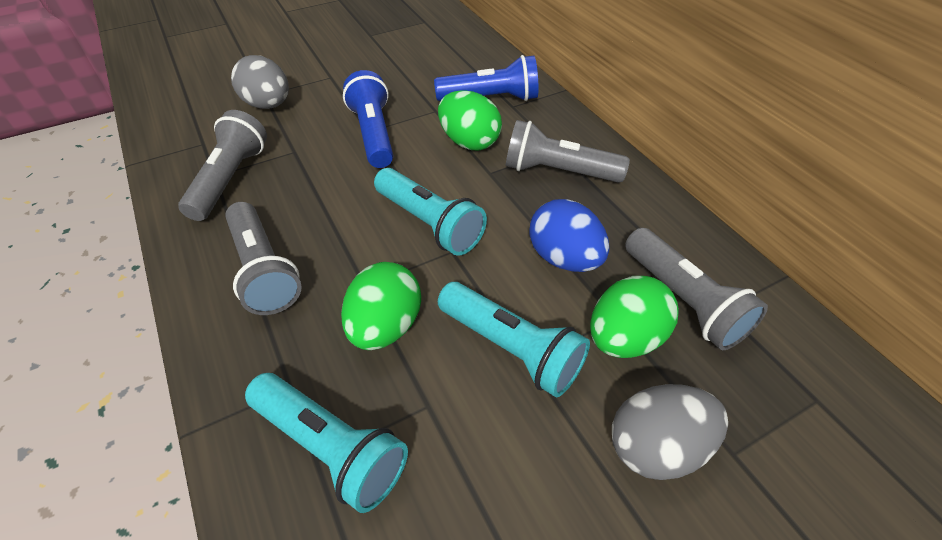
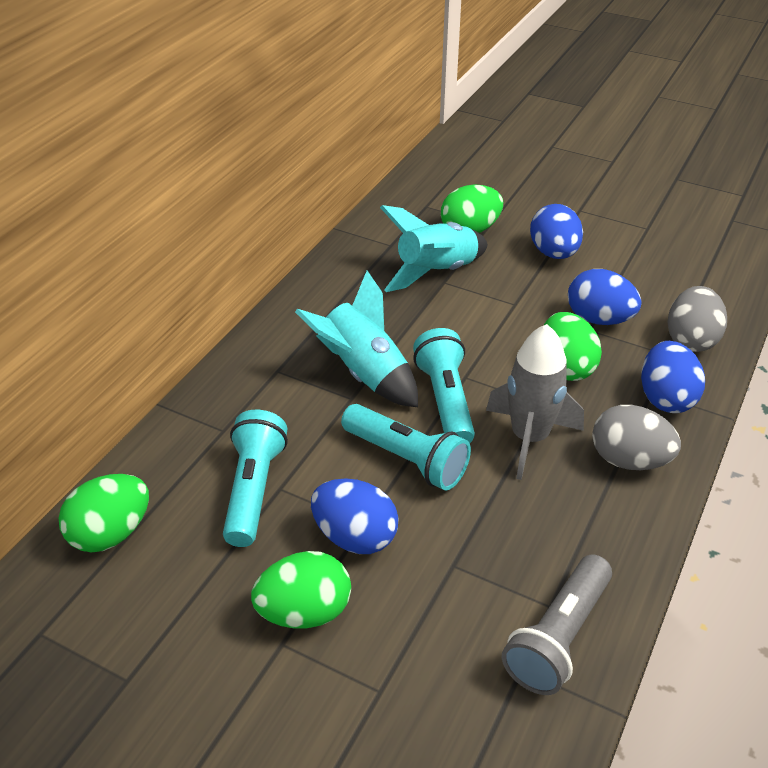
blue egg: [529,199,610,272] = 1 -> [311,478,398,554] [530,204,583,259] [568,269,642,325] [641,341,705,413] = 4
blue flashlight: [343,70,393,168] [434,55,539,101] = 2 -> none = 0
green egg: [341,262,421,350] [438,90,502,150] [590,276,679,358] = 3 -> [58,474,149,552] [251,551,351,628] [441,185,503,233] [543,312,602,381] = 4
grey flashlight: [178,110,267,221] [225,202,302,315] [506,120,630,183] [625,228,768,350] = 4 -> [502,554,612,695] = 1
grey rocket: none = 0 -> [486,324,584,480] = 1
turquoise rocket: none = 0 -> [295,271,418,407] [380,205,488,292] = 2

